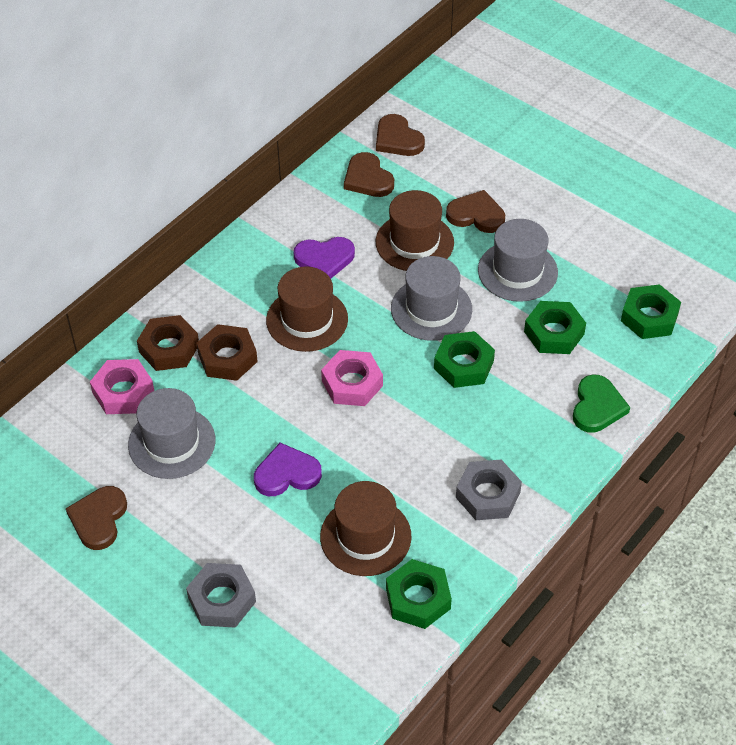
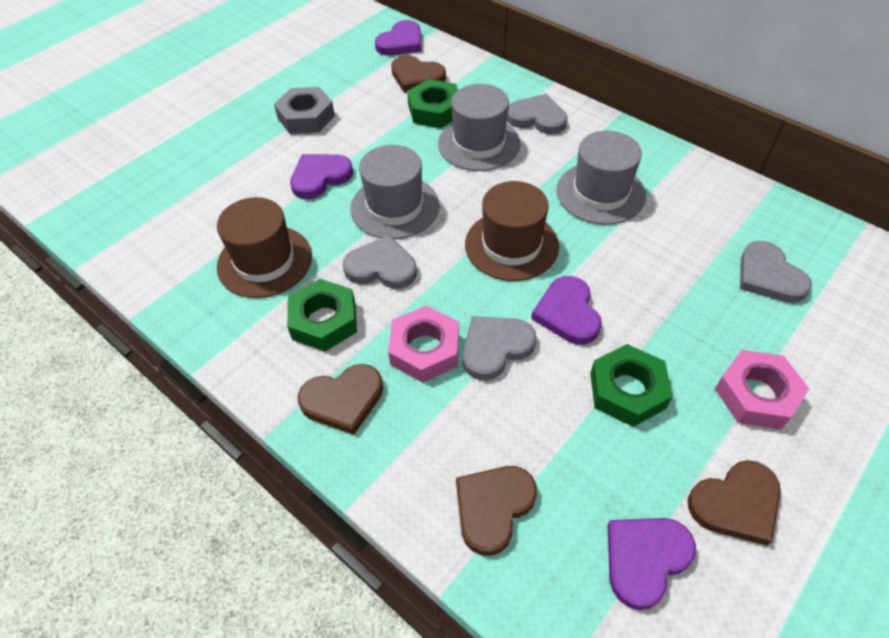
brown hat: [266,266,348,352] [320,481,412,576] [376,190,454,271] = 3 -> [217,197,312,298] [465,181,559,281] = 2
brown nut: [137,315,199,371] [197,324,258,381] = 2 -> none = 0
green heart: [573,374,630,433] = 1 -> none = 0
green nut: [386,559,452,629] [434,331,495,388] [524,301,586,354] [621,284,681,339] = 4 -> [287,279,357,351] [407,79,458,128] [590,344,672,427] = 3
grey heart: none = 0 -> [343,235,417,289] [463,316,537,380] [507,94,568,134] [740,241,812,303] = 4
grey nut: [186,563,256,628] [456,460,522,520] = 2 -> [274,87,335,134] = 1
purple heart: [254,443,322,496] [294,237,355,279] = 2 -> [290,154,353,199] [375,20,422,55] [531,276,602,345] [608,518,696,610] = 4

